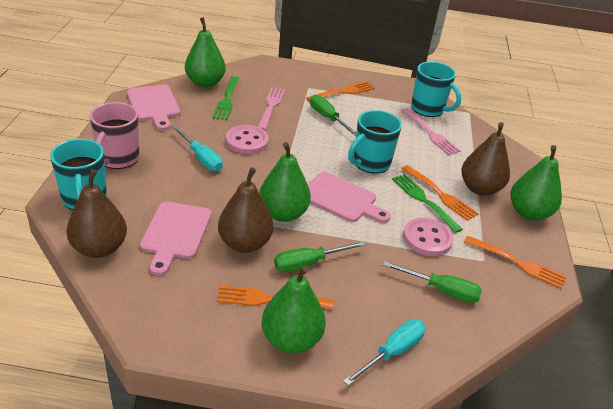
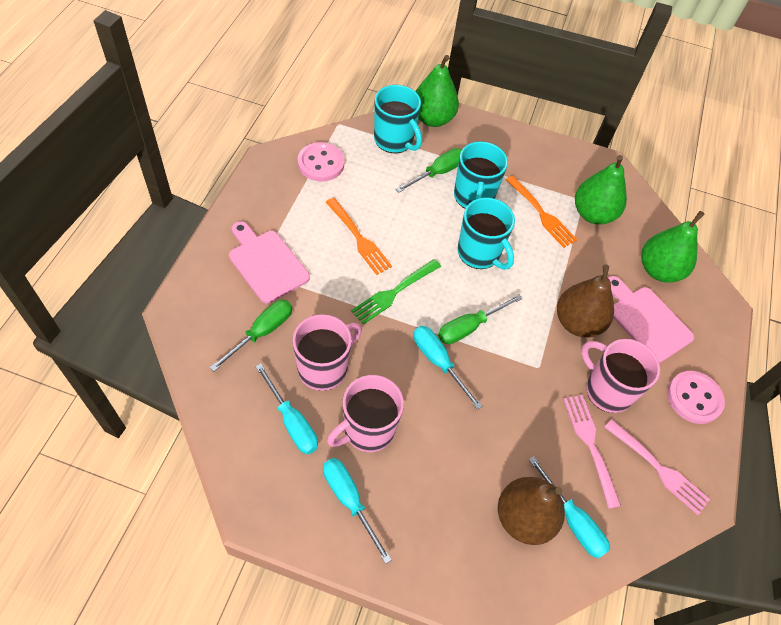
brown pear: [66,169,127,258] [218,167,273,253] [461,122,510,196] = 3 -> [498,477,565,545] [557,264,614,337] = 2
green fork: [212,76,239,120] [392,174,463,233] = 2 -> [351,259,441,325] = 1
green pear: [185,17,226,88] [259,142,311,222] [262,265,326,353] [510,145,562,220] = 4 -> [415,55,459,127] [575,155,627,224] [641,211,705,282] = 3
orange fork: [217,285,333,309] [306,82,375,102] [402,165,479,221] [464,235,567,289] = 4 -> [326,198,392,275] [506,176,577,248] = 2
pink cutting board: [127,85,180,131] [140,202,212,276] [308,172,391,223] = 3 -> [229,221,310,304] [608,276,694,363] = 2
pink mug: [90,102,139,169] = 1 -> [292,314,362,391] [327,375,404,452] [581,339,660,413] = 3
turquoise screwdriver: [172,126,223,171] [343,319,426,386] = 2 -> [255,363,318,455] [323,458,392,564] [413,326,482,410] [529,456,610,559] = 4

